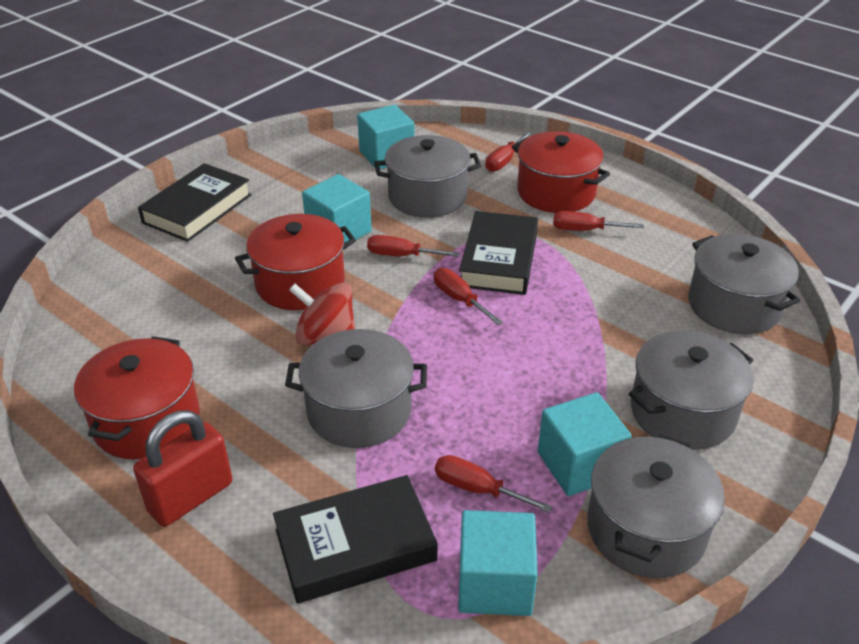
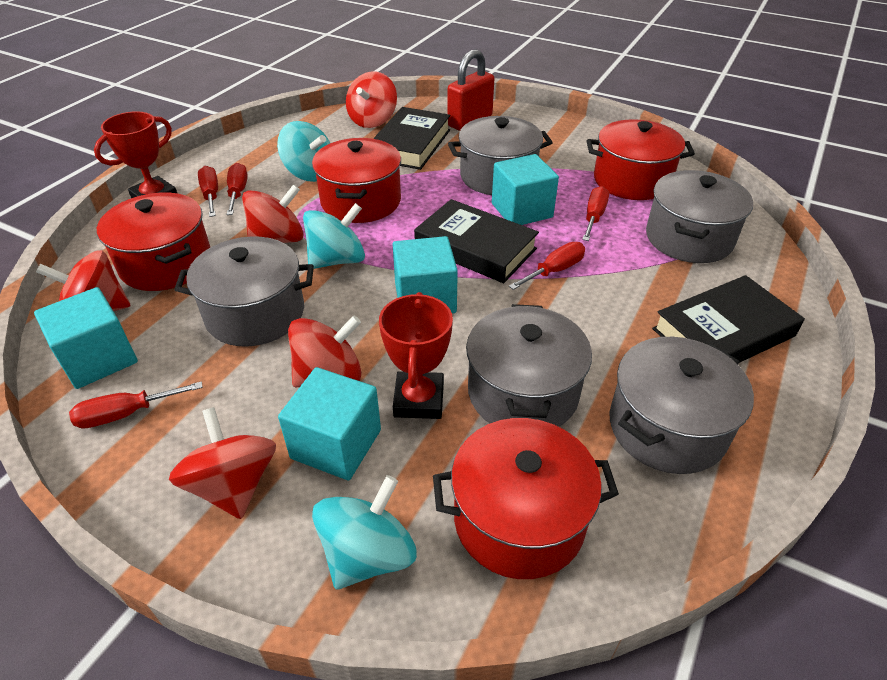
red pot: [74,336,200,459] [235,214,356,310] [512,131,610,213] = 3 -> [97,193,210,291] [312,138,401,223] [433,418,619,579] [587,119,695,200] = 4
red spinning top: [289,283,355,345] = 1 -> [36,250,131,311] [169,407,276,519] [242,184,304,243] [288,315,361,387] [346,71,397,128] = 5
red trophy: none = 0 -> [94,111,177,198] [379,292,453,419] = 2
turquoise spinning top: none = 0 -> [277,121,330,182] [303,203,365,269] [312,475,417,589] = 3

